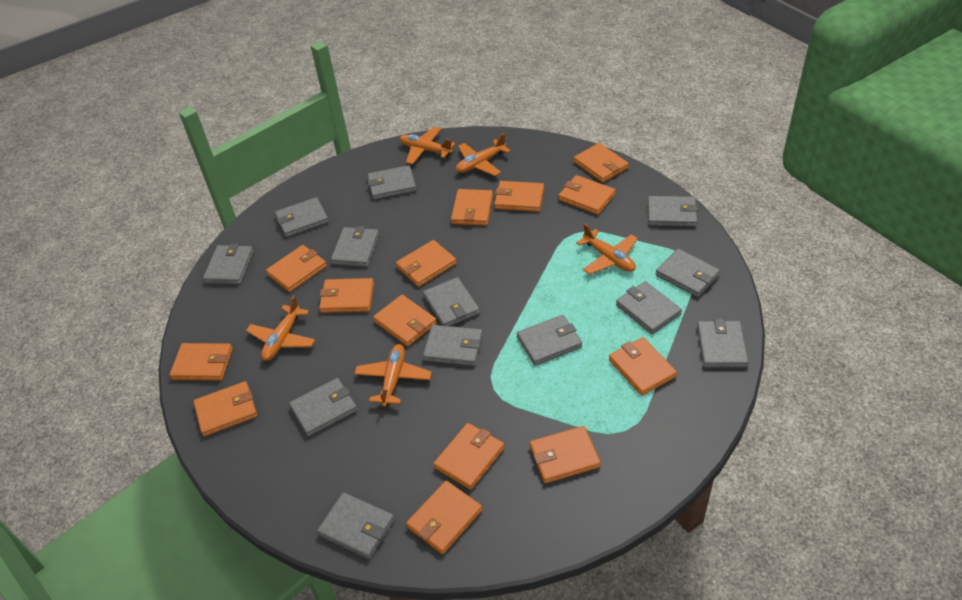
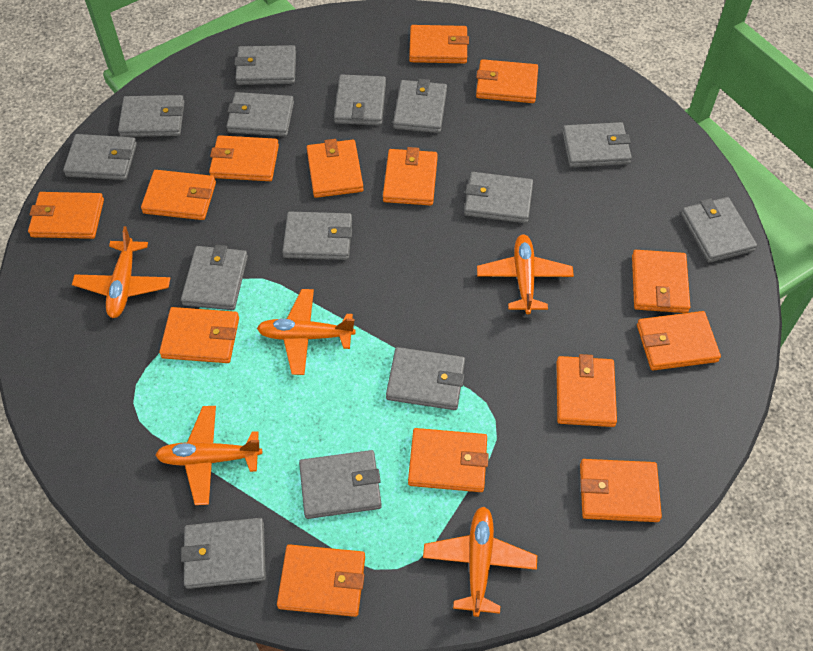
grey wallet: [203,243,254,285] [275,197,329,237] [289,378,358,437] [317,492,395,559] [331,226,379,267] [368,165,416,200] [423,277,480,326] [423,325,483,366] [517,315,582,366] [616,281,682,334] [648,196,698,227] [656,249,720,297] [697,318,749,368] = 13 -> [63,134,137,180] [118,95,185,137] [181,245,248,310] [181,518,266,589] [226,92,294,136] [234,45,296,85] [282,211,352,260] [299,450,382,519] [334,74,386,125] [386,347,465,410] [393,79,447,133] [464,172,533,223] [562,122,632,167] [681,197,757,263] = 14

